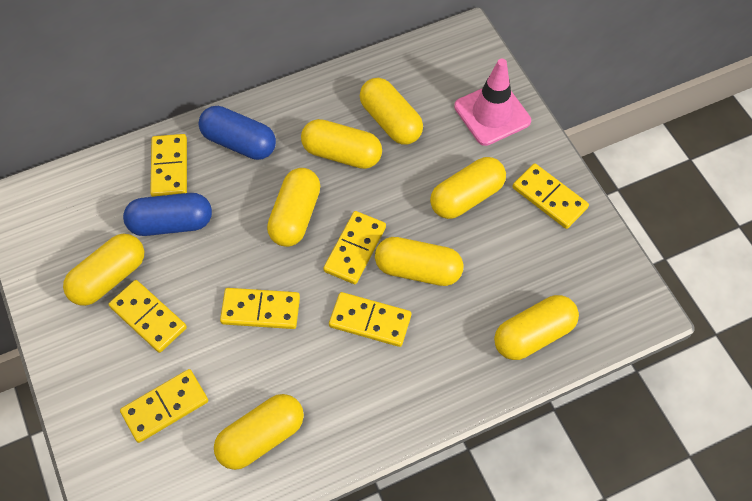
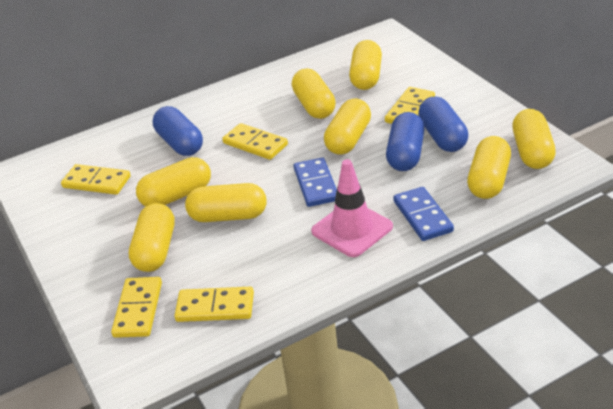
blue capsule: [123,193,212,236] [199,106,276,160] = 2 -> [153,106,203,156] [386,112,425,171] [418,97,468,152] = 3
blue domino: none = 0 -> [294,158,337,207] [393,187,454,241] = 2
yellow domino: [109,280,187,353] [120,369,208,443] [150,134,187,197] [220,288,300,329] [323,211,386,284] [329,292,411,347] [512,164,589,229] = 7 -> [61,164,131,195] [111,277,162,338] [175,287,254,322] [222,123,288,160] [385,87,435,124] = 5

